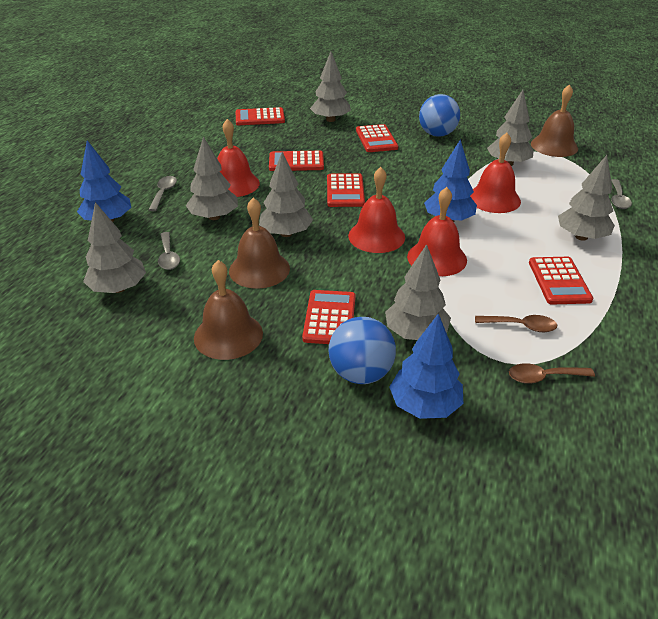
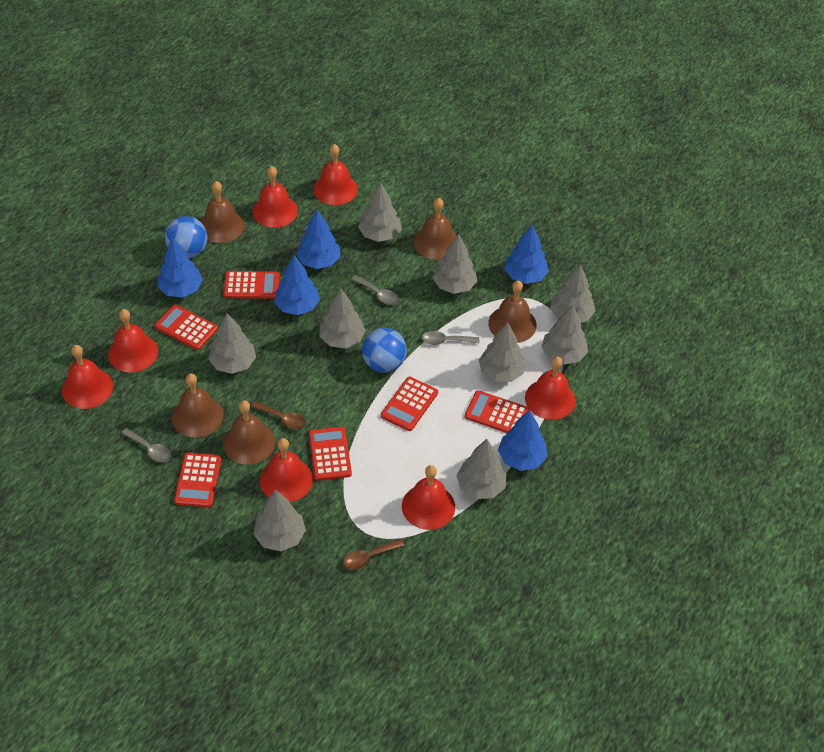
blue tree: [77,140,131,222] [389,313,463,419] [424,140,477,222] = 3 -> [157,237,203,297] [274,255,320,315] [296,210,341,269] [498,410,547,471] [504,224,549,284] = 5
brown bell: [194,260,263,360] [229,198,290,289] [531,84,578,157] = 3 -> [172,373,224,438] [200,181,245,243] [223,400,275,465] [413,198,457,260] [488,280,537,343] = 5
grey tree: [83,202,146,293] [186,137,238,220] [259,152,313,237] [310,52,351,122] [385,244,451,340] [487,90,534,166] [558,155,615,241] = 7 -> [208,313,256,374] [253,490,306,551] [319,289,366,348] [358,182,402,242] [433,234,477,294] [456,439,507,499] [479,322,526,382] [541,304,588,365] [550,264,595,323] = 9
red bell: [217,119,260,197] [348,167,405,253] [407,187,467,276] [470,133,521,213] = 4 -> [62,345,113,409] [108,309,158,373] [252,166,298,228] [260,438,313,502] [313,144,358,205] [402,465,455,530] [525,356,575,420] = 7

